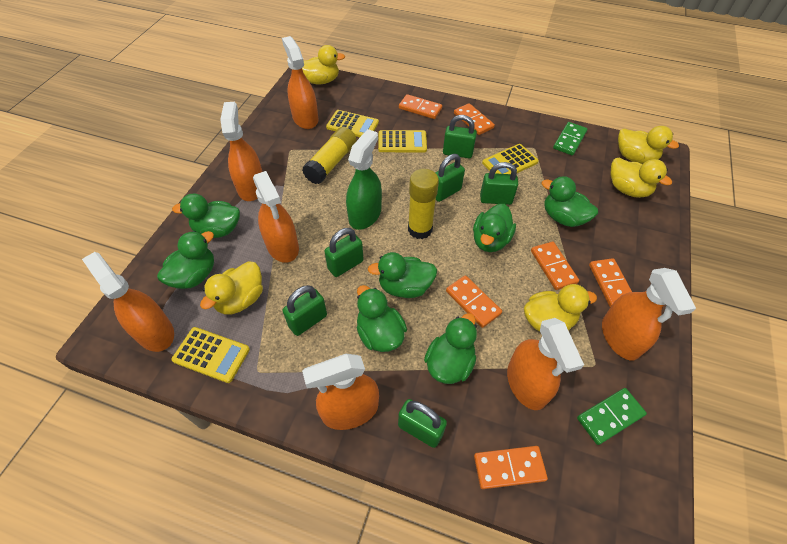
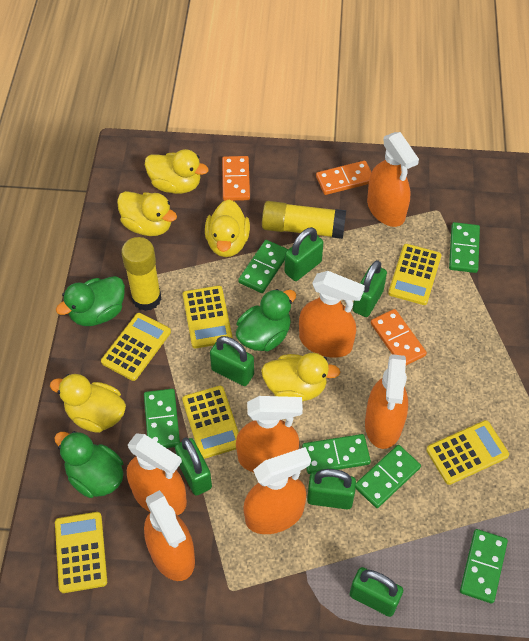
green domino: [553,122,587,155] [577,388,647,445] = 2 -> [144,389,180,448] [238,240,288,293] [302,434,371,474] [355,445,421,508] [449,222,480,273] [460,529,508,603] = 6
green duck: [157,231,214,289] [172,194,240,238] [357,285,407,352] [367,252,437,298] [424,313,477,384] [473,204,516,252] [542,176,598,227] = 7 -> [54,431,124,498] [56,276,125,326] [236,289,296,351] = 3
green spray bottle: [346,129,382,230] = 1 -> none = 0
orange domino: [399,94,442,119] [446,275,502,328] [454,103,495,135] [474,446,548,489] [531,242,579,290] [589,258,632,307] = 6 -> [222,156,250,201] [316,161,371,195] [371,309,427,365] = 3
yellow calculator: [172,327,250,383] [326,110,379,137] [378,130,427,152] [482,144,539,174] = 4 -> [55,512,107,593] [101,313,171,381] [182,386,239,459] [183,286,233,348] [388,244,441,305] [426,420,509,485] = 6

